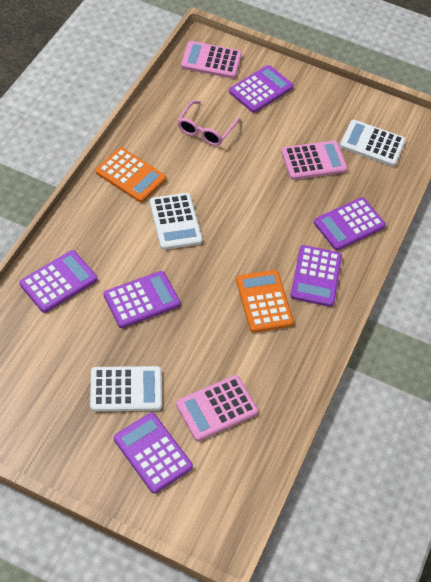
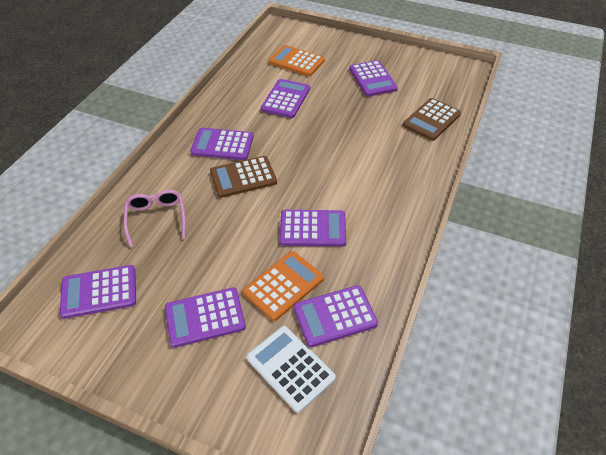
brown calculator: none = 0 -> [210,156,277,198] [403,98,461,141] = 2
pink calculator: [176,375,258,441] [181,41,242,79] [281,140,348,180] = 3 -> none = 0
purple calculator: [20,250,97,313] [104,271,180,328] [114,413,193,494] [229,65,293,113] [290,245,342,307] [314,197,386,251] = 6 -> [60,265,136,319] [165,287,246,348] [190,128,254,160] [261,79,310,118] [280,210,346,247] [293,285,378,347] [349,60,398,97] = 7
white calculator: [90,366,162,412] [150,193,203,250] [340,120,406,166] = 3 -> [247,326,336,413] = 1

